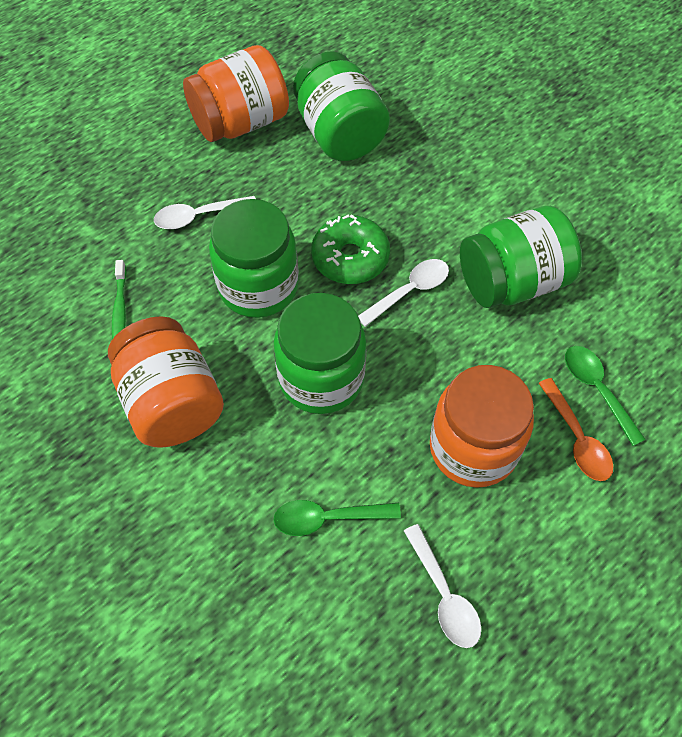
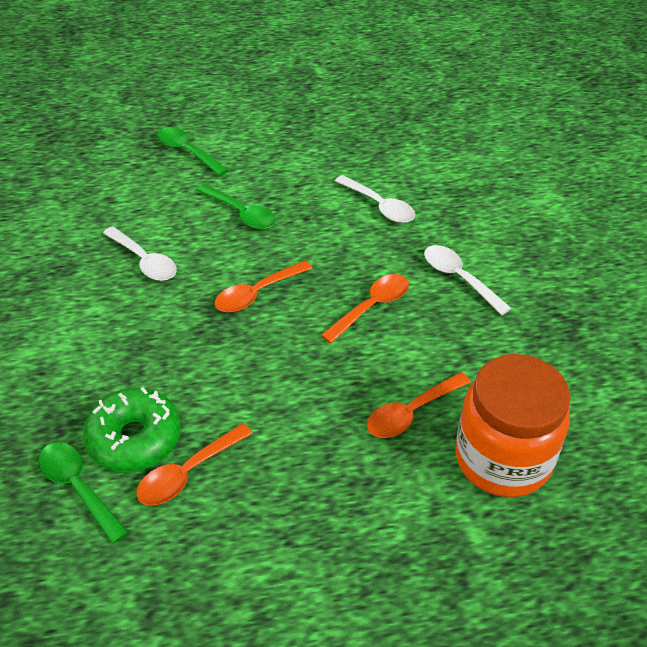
green jar: [209,199,299,318] [274,293,366,414] [293,51,390,161] [460,206,582,308] = 4 -> none = 0
green spoon: [274,500,401,536] [565,346,646,446] = 2 -> [38,442,128,544] [158,127,228,176] [197,184,276,230] = 3
green toothbrush: [112,260,126,339] = 1 -> none = 0
orange jar: [108,316,224,448] [183,45,289,142] [430,365,534,488] = 3 -> [455,354,570,497] = 1
orange spoon: [539,378,614,481] = 1 -> [136,423,253,506] [215,260,312,312] [321,274,409,343] [367,372,471,438] = 4

